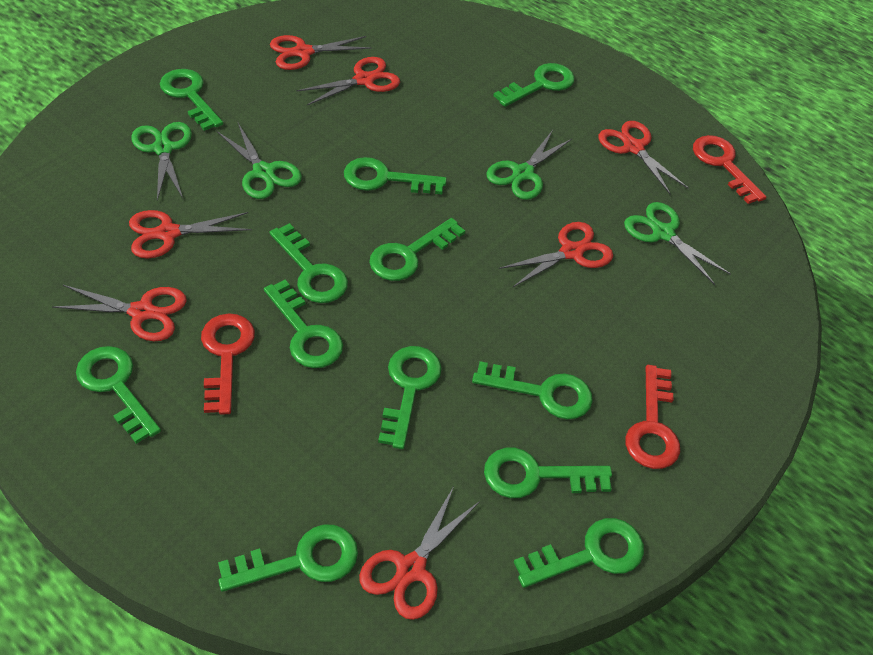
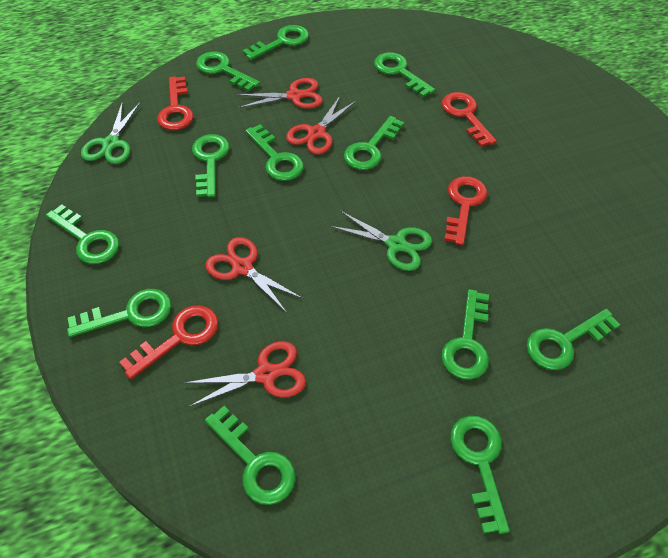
green scissors: [131,122,192,201] [217,123,302,199] [486,130,572,200] [624,202,731,285] = 4 -> [81,102,140,164] [330,211,432,271] = 2
red key: [201,313,255,415] [625,365,680,469] [693,135,766,204] = 3 -> [119,305,218,379] [157,76,193,130] [442,92,497,147] [444,176,487,245] = 4
red scissors: [52,285,187,341] [129,210,252,259] [270,35,372,70] [297,57,400,105] [359,486,480,620] [499,222,613,287] [598,121,688,195] = 7 -> [184,341,306,407] [205,237,303,313] [236,78,323,109] [286,96,356,155] = 4

